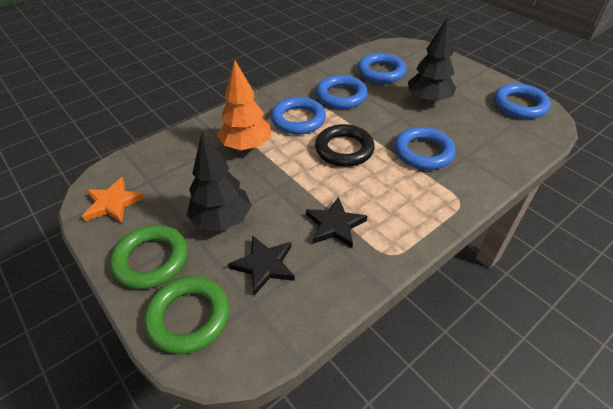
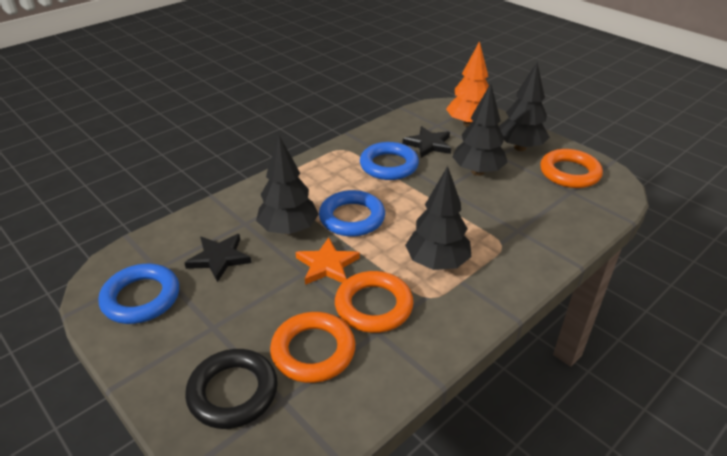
black tree: [187,132,252,231] [408,17,456,104] = 2 -> [256,136,319,235] [405,166,471,270] [452,83,508,176] [499,63,550,151] = 4
blue ring: [271,97,326,134] [316,75,368,109] [358,53,406,83] [394,127,455,170] [494,83,551,119] = 5 -> [98,264,179,324] [319,190,385,237] [360,142,419,180] = 3
green ring: [110,225,188,289] [144,276,229,354] = 2 -> none = 0
orange ring: none = 0 -> [270,312,355,383] [335,271,414,333] [540,149,603,188] = 3

